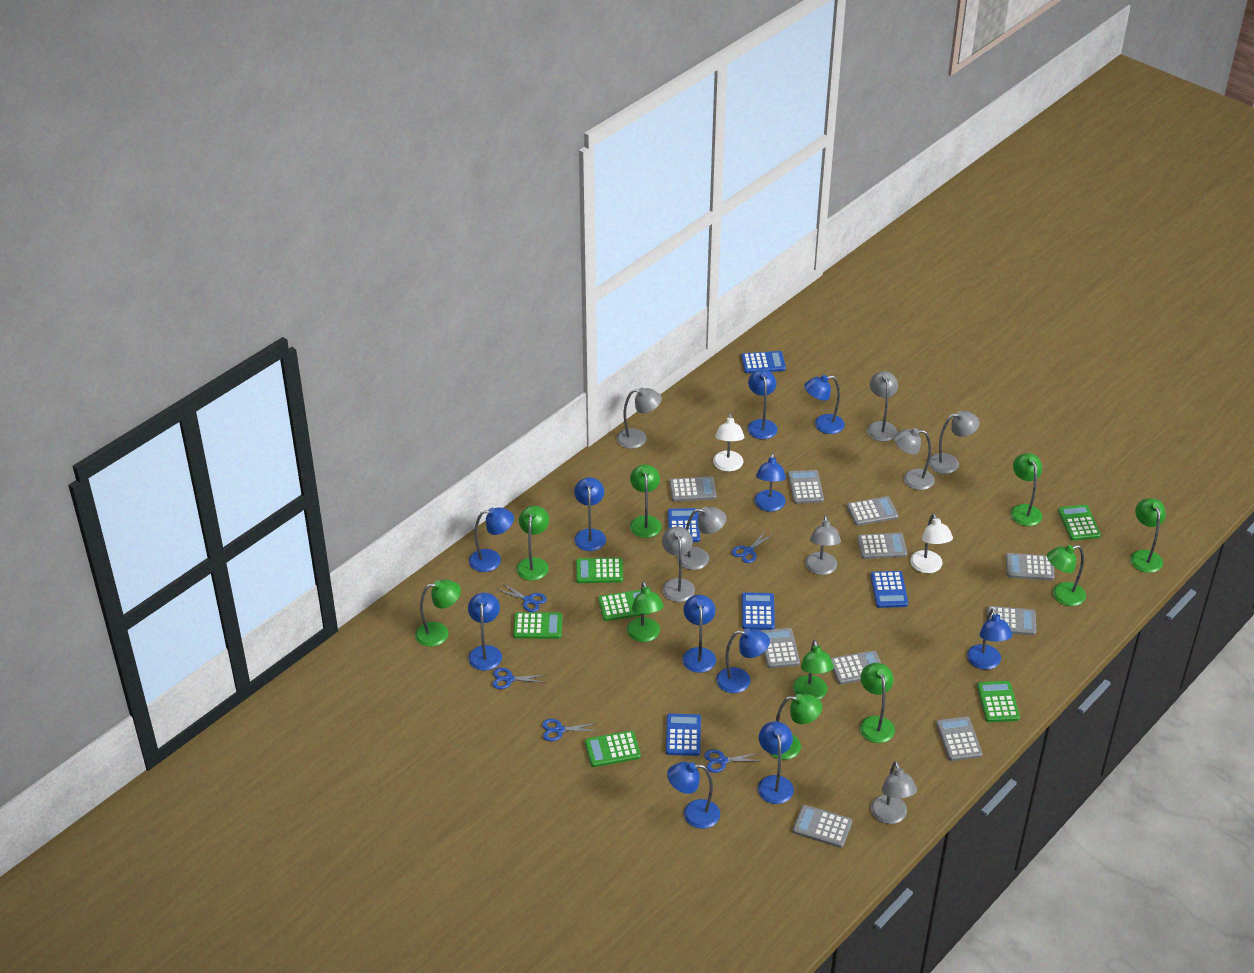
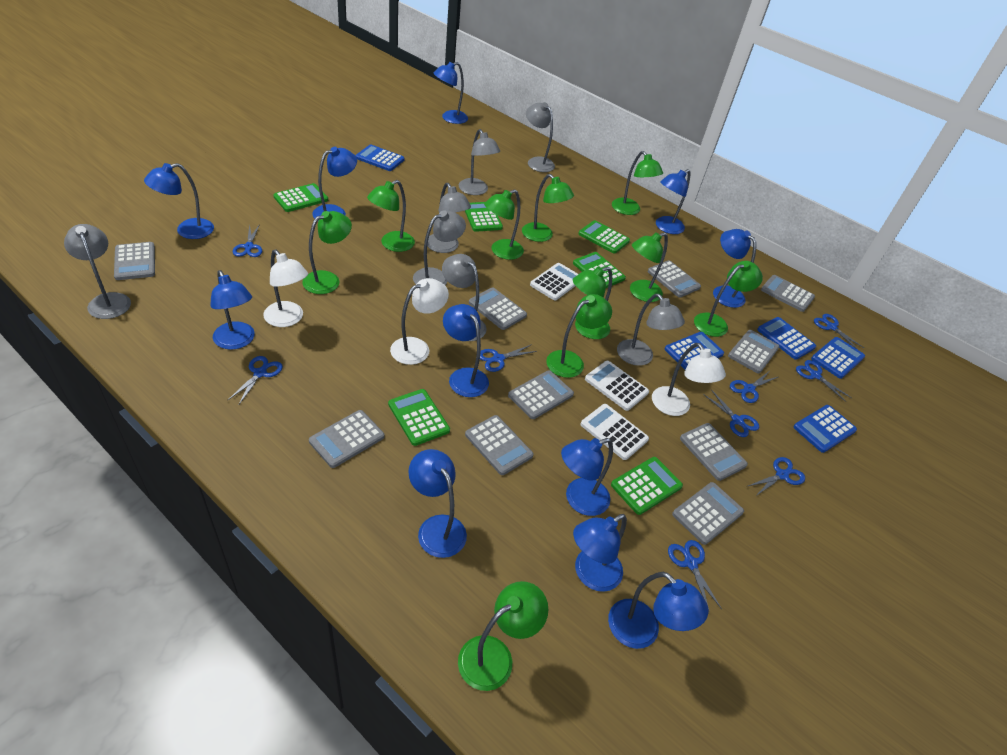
blue scissors: [492,668,546,689] [499,583,547,612] [542,719,597,741] [704,749,760,773] [732,531,772,563] = 5 -> [227,356,283,404] [233,224,262,257] [480,344,537,372] [668,540,722,611] [703,391,759,437] [730,372,778,403] [748,457,805,496] [796,360,851,402] [814,314,864,350] = 9
grey lamp: [616,387,662,449] [662,527,695,602] [677,507,727,570] [805,515,841,575] [867,371,898,441] [871,761,917,824] [894,428,935,490] [929,411,980,474] = 8 -> [64,224,131,319] [413,210,466,285] [427,183,471,253] [442,254,487,341] [459,129,500,195] [526,102,555,172] [617,294,685,366] = 7
white calculator: none = 0 -> [530,263,578,300] [581,404,649,460] [585,361,649,411] = 3
white lamp: [713,413,744,472] [910,514,953,573] = 2 -> [263,250,308,327] [390,278,449,365] [652,343,726,416] = 3

